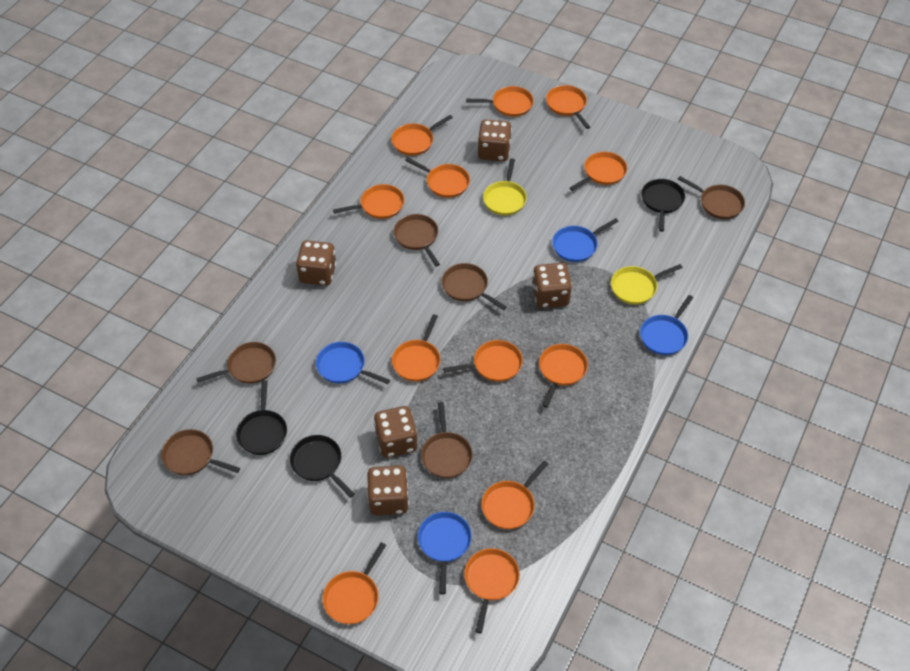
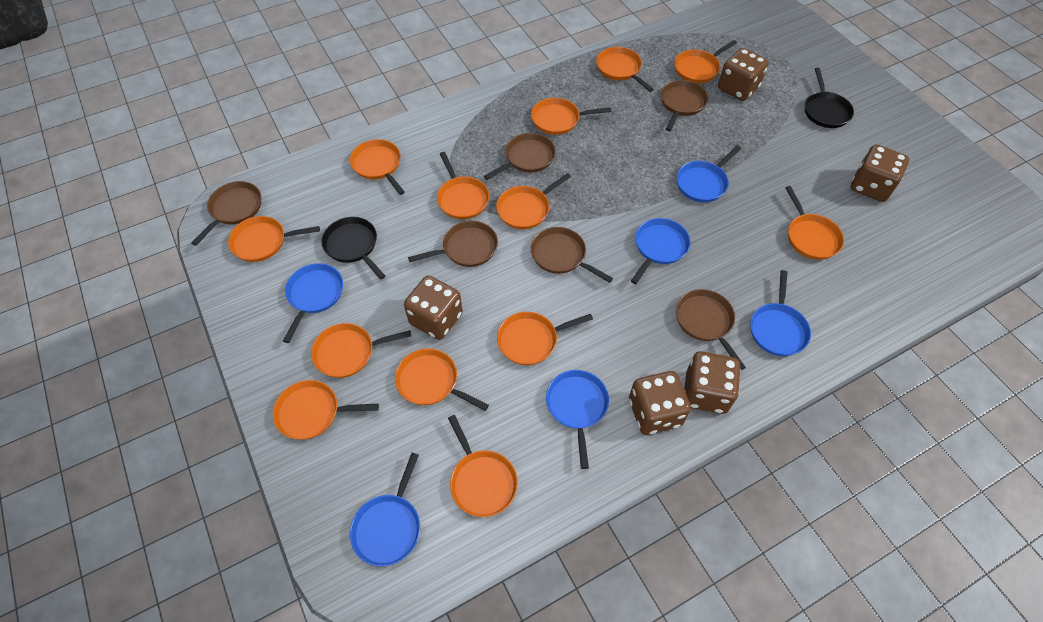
black pan: [236,380,287,455] [290,435,355,498] [641,179,685,232] = 3 -> [321,217,385,280] [805,68,854,128] = 2
blue pan: [316,342,390,384] [418,512,472,594] [552,218,619,262] [640,295,693,355] = 4 -> [283,263,343,343] [350,453,420,566] [546,370,609,469] [631,218,690,284] [677,145,741,202] [750,270,811,356] = 6
orange pan: [323,542,386,624] [333,184,404,219] [392,115,453,156] [392,314,441,382] [405,157,470,198] [443,340,523,382] [464,548,520,633] [466,86,534,117] [481,461,548,529] [539,344,588,408] [546,85,590,129] [569,152,627,191] = 12 -> [228,216,320,262] [273,380,379,440] [311,323,411,378] [350,139,405,195] [395,348,489,411] [437,152,490,219] [448,415,518,517] [496,173,571,229] [497,312,593,365] [531,98,611,135] [596,47,654,92] [674,40,737,83] [785,186,844,260] = 13
yellow pan: [483,159,527,216] [611,264,683,305] = 2 -> none = 0

